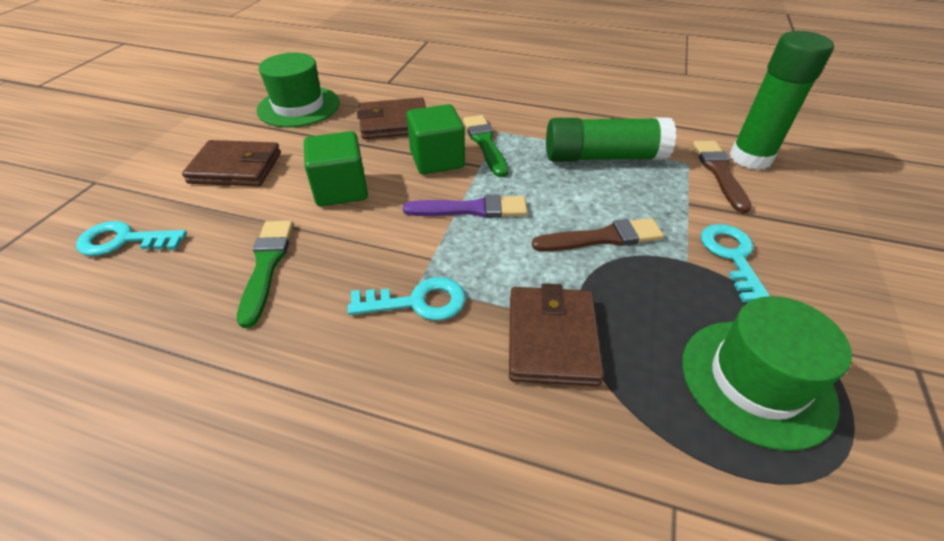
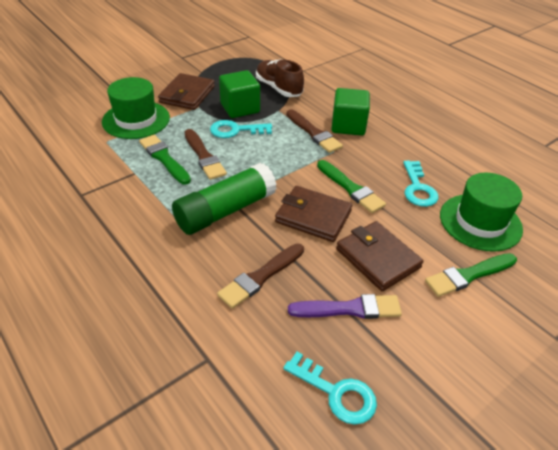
brown brush: [532,218,664,252] [693,141,752,213] = 2 -> [185,129,227,180] [217,243,304,309] [287,109,343,153] = 3
brown shoe: none = 0 -> [256,59,304,97] = 1
green brush: [237,221,293,328] [463,115,508,177] = 2 -> [139,135,191,185] [317,160,386,213] [425,253,517,297] = 3
green glue stick: [546,118,676,162] [730,31,834,170] = 2 -> [172,163,277,235] = 1

